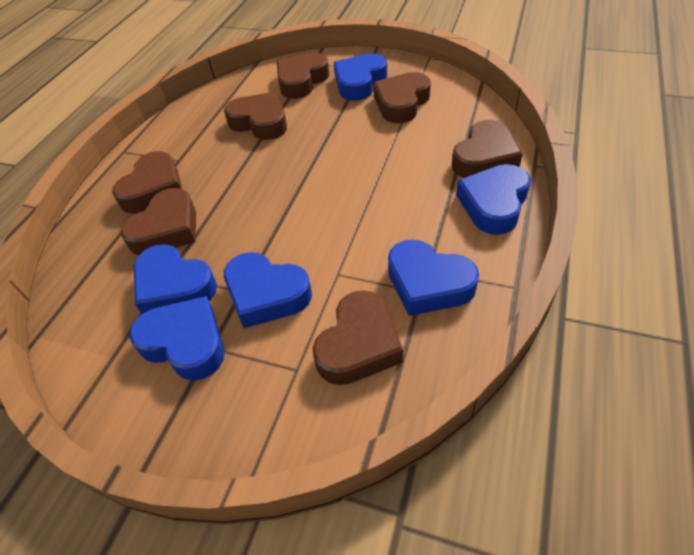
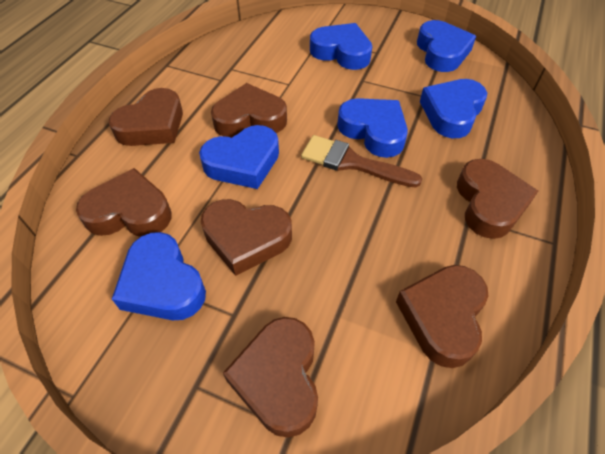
brown brush: none = 0 -> [301,135,422,188] = 1

